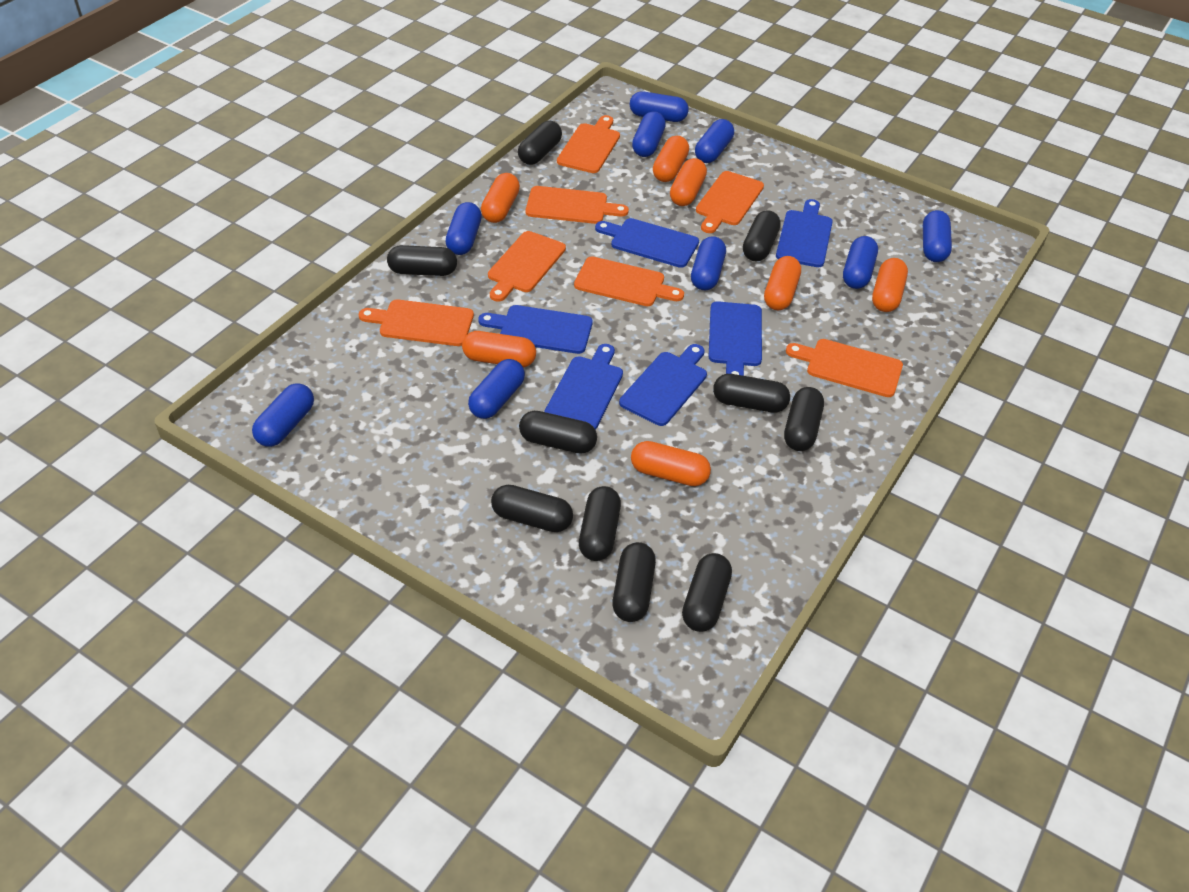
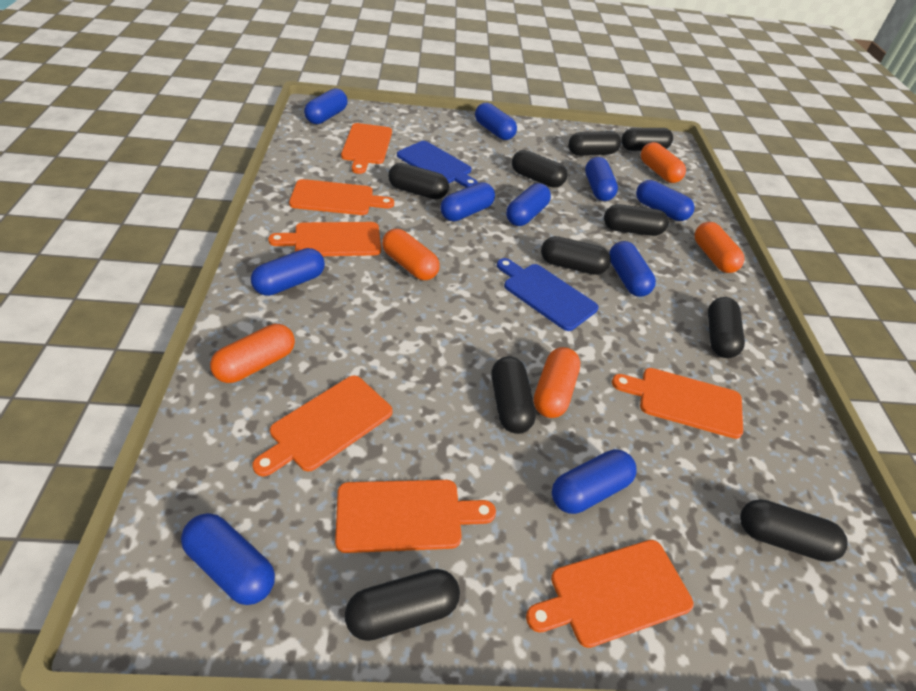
blue capsule: [252,383,314,447] [445,202,482,255] [468,359,525,419] [630,91,689,122] [632,111,666,157] [691,236,726,290] [695,119,734,163] [843,236,878,289] [923,210,952,262] = 9 -> [181,513,275,605] [251,248,325,296] [304,88,348,124] [440,182,495,221] [475,103,517,140] [506,183,551,226] [552,449,636,514] [585,157,618,201] [609,241,656,297] [636,180,695,221] = 10
blue cutting board: [478,305,593,354] [544,344,623,430] [595,218,699,268] [619,344,707,426] [709,301,762,376] [776,199,833,267] = 6 -> [397,141,478,188] [497,258,599,331] = 2
orange capsule: [462,331,536,367] [481,173,520,223] [631,441,711,486] [653,136,689,182] [670,158,707,206] [764,256,801,310] [872,258,908,312] = 7 -> [210,324,295,383] [382,229,440,280] [534,347,580,418] [641,142,686,183] [695,222,744,273] = 5

